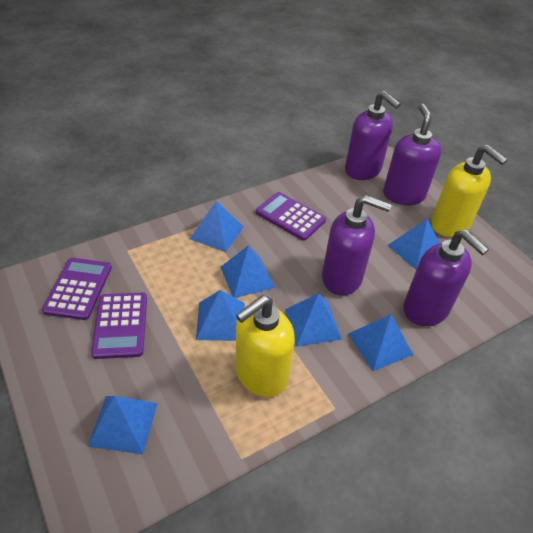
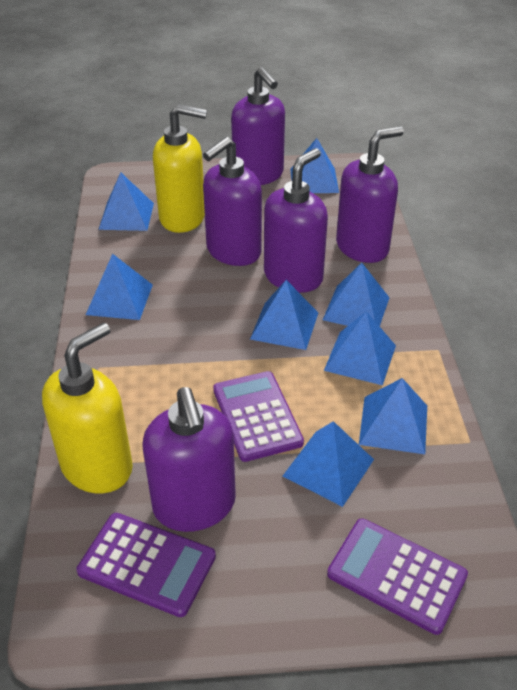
blue pyramid: [88,396,158,454] [190,201,243,252] [196,290,245,341] [220,245,275,298] [285,293,342,347] [348,314,413,371] [388,218,439,270] = 7 -> [86,254,153,320] [99,172,154,231] [250,280,318,350] [283,421,374,507] [290,138,339,193] [323,263,390,326] [324,311,396,385] [359,378,427,454] = 8
purple soap dispenser: [322,195,392,296] [345,91,401,180] [383,103,442,205] [403,230,489,326] = 4 -> [142,387,236,532] [203,137,262,266] [231,67,285,185] [264,148,328,293] [336,126,404,263] = 5

